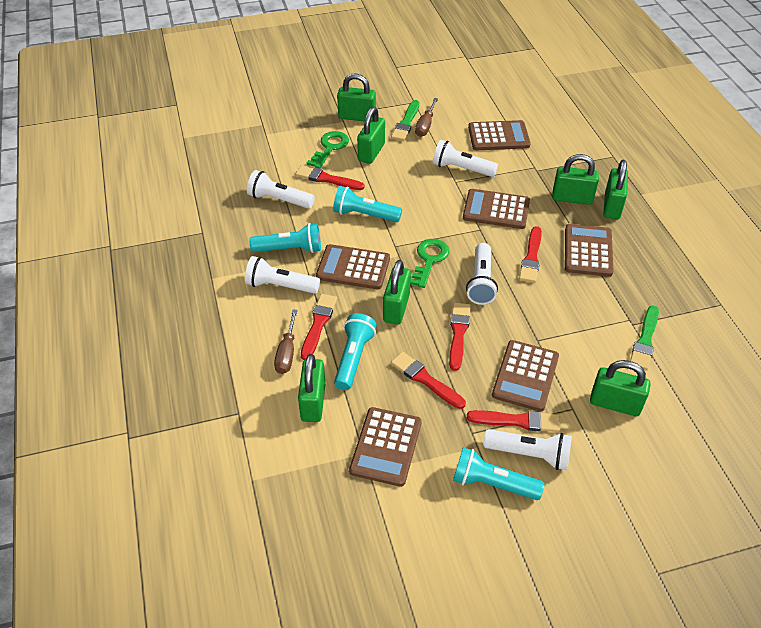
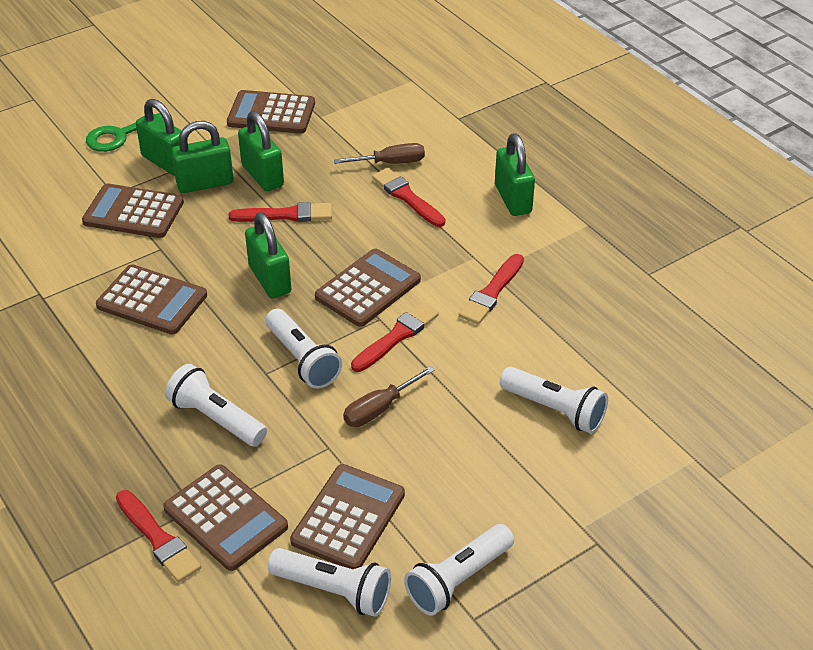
green brush: [391,100,419,141] [630,305,659,370] = 2 -> none = 0
green key: [307,131,349,168] [410,239,449,288] = 2 -> [86,113,164,152] = 1
green padlock: [298,354,326,422] [337,73,376,121] [357,107,385,164] [383,260,411,325] [552,154,599,205] [590,360,650,416] [603,160,628,220] = 7 -> [136,99,182,176] [171,121,234,193] [238,111,284,191] [245,212,291,298] [495,133,535,216] = 5
red brush: [295,165,365,190] [301,294,337,360] [391,352,466,409] [449,302,471,371] [467,410,560,432] [519,226,542,283] = 6 -> [116,490,201,582] [228,202,332,222] [351,302,439,372] [372,168,446,227] [459,254,524,324] = 5
turquoise flashlight: [249,223,321,253] [333,186,402,222] [334,313,377,390] [453,447,545,500] = 4 -> none = 0

